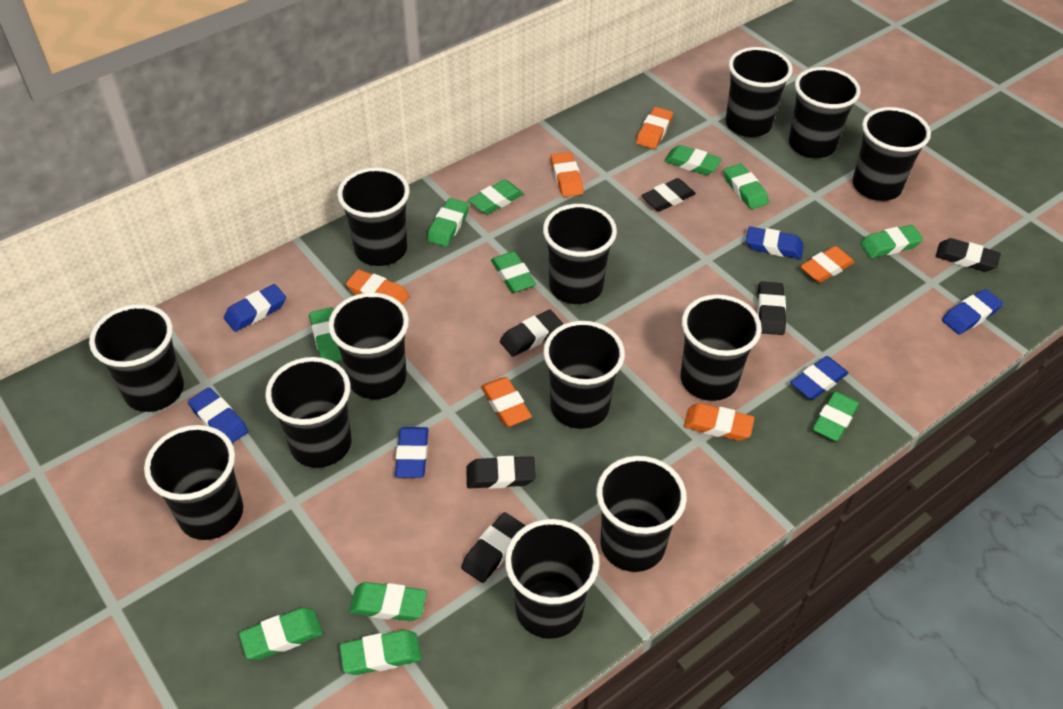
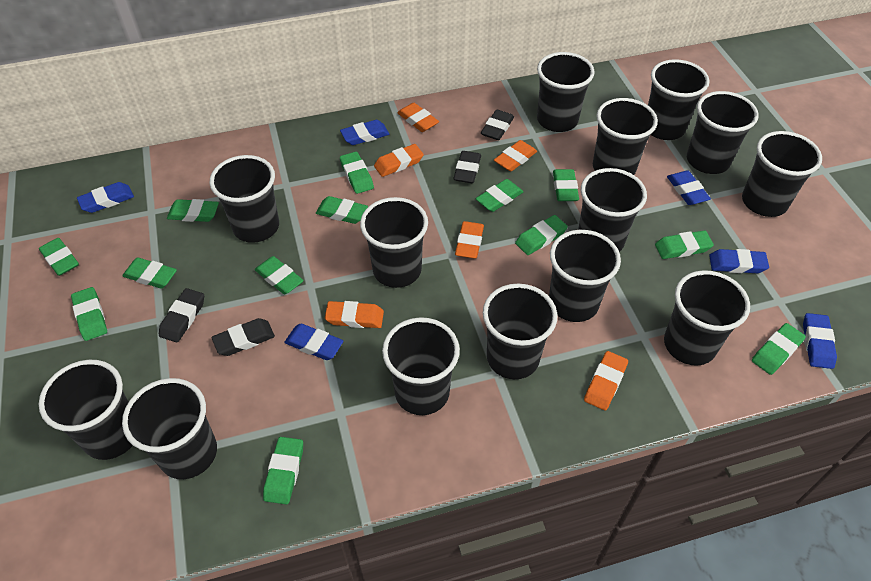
black cup: [89,304,184,412] [144,425,243,540] [265,357,351,468] [328,293,409,399] [337,167,410,266] [505,519,599,639] [543,204,617,304] [543,321,625,429] [596,456,687,572] [681,294,762,401] [725,47,793,137] [789,67,860,158] [852,107,931,201] = 13 -> [39,360,133,460] [122,378,217,479] [210,155,279,243] [360,197,428,288] [382,317,460,415] [483,283,558,379] [537,52,595,132] [549,230,621,322] [578,168,647,252] [593,98,658,175] [648,59,710,140] [664,270,750,366] [687,91,759,174] [742,131,822,217] = 14
black eraser: [461,512,525,583] [466,456,536,489] [500,310,563,357] [641,178,696,212] [757,281,786,335] [936,238,1001,272] = 6 -> [159,288,204,343] [212,318,275,356] [453,151,481,183] [481,110,514,140] = 4
green eraser: [239,608,323,660] [309,307,342,362] [340,630,421,675] [349,582,427,621] [427,198,469,247] [468,179,524,214] [491,251,536,293] [664,145,722,175] [724,164,769,209] [812,391,859,441] [860,225,923,258] = 11 -> [39,238,79,276] [71,287,107,341] [122,257,177,289] [167,199,219,222] [255,256,304,294] [263,437,303,505] [316,196,368,224] [340,152,374,194] [476,179,523,212] [515,215,568,255] [553,169,579,201] [655,230,714,259] [752,323,806,375] = 13

